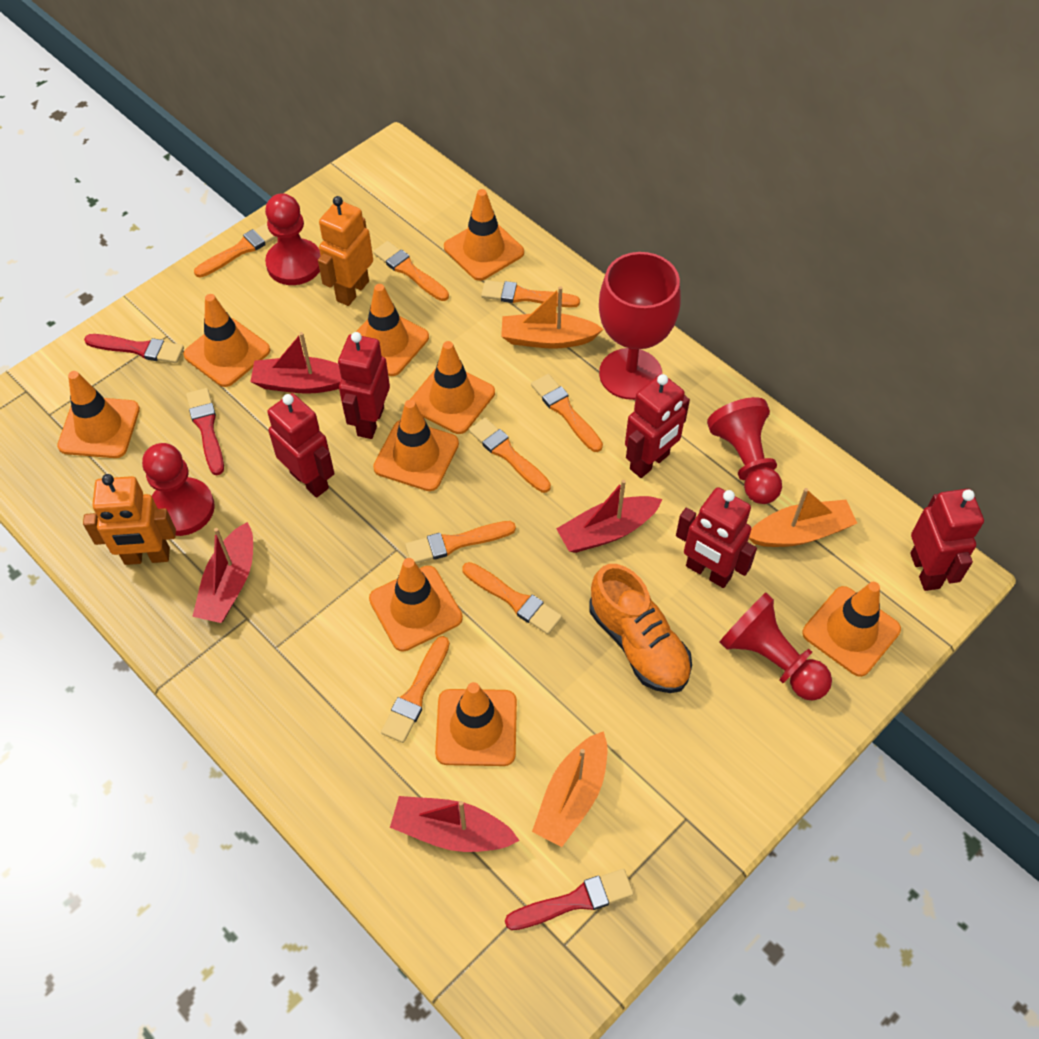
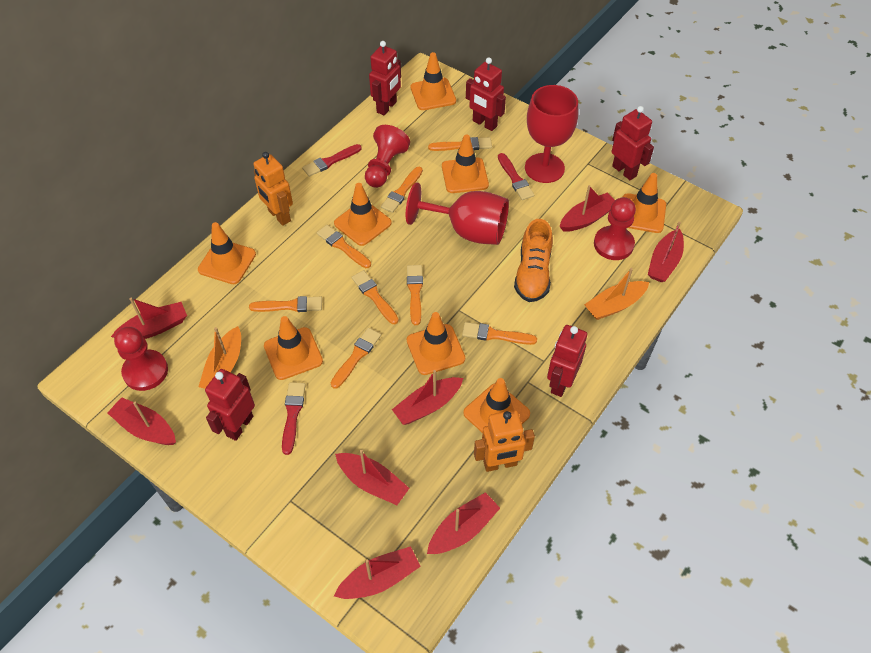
orange boat: [501,286,604,349] [532,731,607,847] [749,488,857,547] = 3 -> [198,326,241,389] [584,268,649,320] = 2
orange traffic cone: [57,371,140,458] [183,294,270,387] [356,284,429,376] [369,558,463,652] [373,400,459,491] [410,341,495,434] [435,682,517,766] [444,189,524,281] [802,582,901,677] = 9 -> [198,222,256,284] [264,316,323,380] [334,183,392,246] [407,312,465,375] [411,52,456,110] [442,134,489,193] [463,378,530,433] [623,173,666,233] = 8
red boat: [192,522,253,623] [250,332,342,394] [390,796,520,852] [556,480,662,553] = 4 -> [107,397,176,445] [111,298,187,339] [334,546,421,599] [335,450,409,505] [392,370,463,425] [427,492,500,554] [560,185,615,232] [648,222,684,282] = 8
red goblet: [599,252,681,400] = 1 -> [406,182,509,245] [525,85,578,183] = 2
red pawn: [142,443,215,536] [265,193,321,285] [707,397,782,504] [719,592,832,701] = 4 -> [114,327,168,391] [365,125,410,188] [594,197,636,260] = 3

